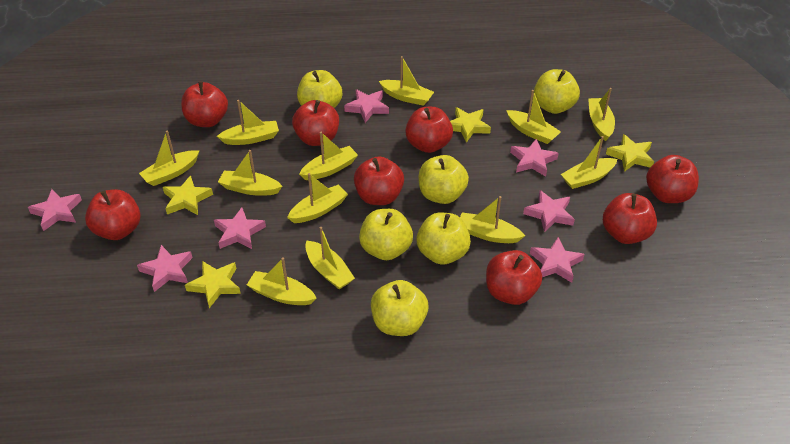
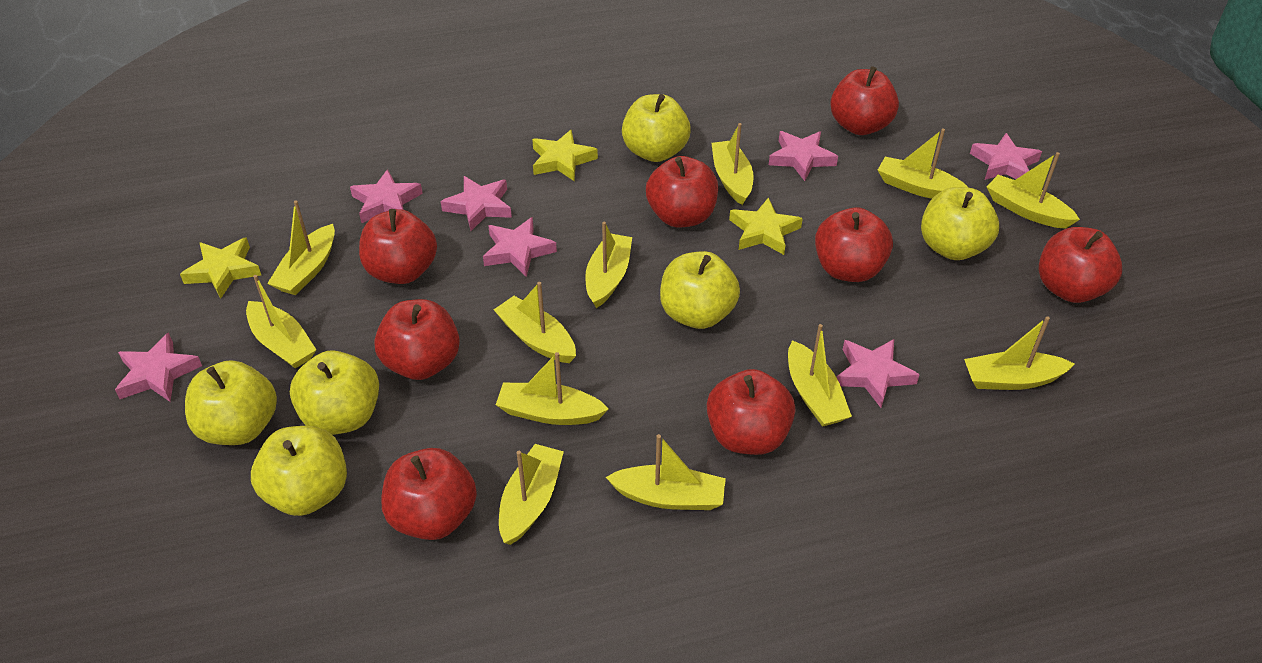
yellow star: [163,175,213,215] [185,261,241,308] [450,107,491,143] [606,134,654,172] = 4 -> [180,237,261,299] [532,130,598,182] [729,197,803,255] = 3

